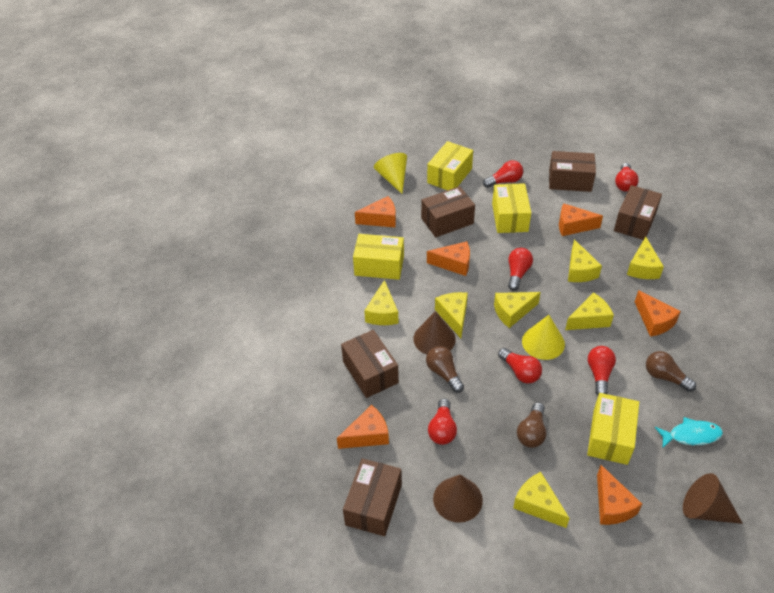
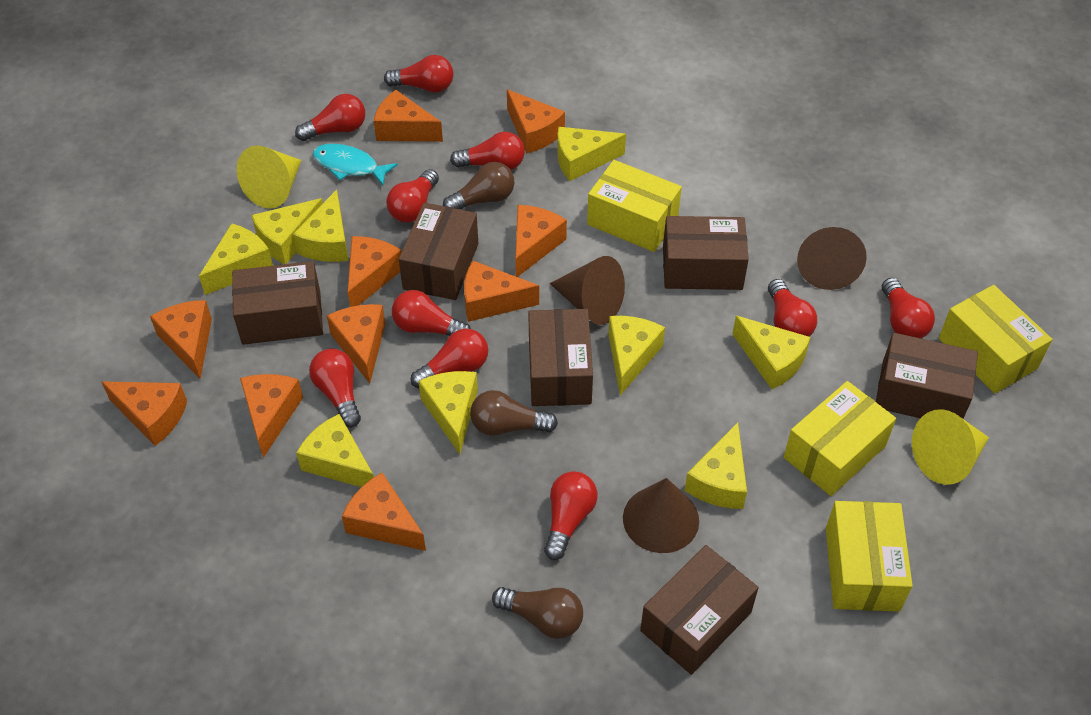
brown box: [341,330,399,398] [343,458,402,536] [421,186,475,237] [549,151,596,192] [614,185,662,240] = 5 -> [232,261,323,345] [399,203,478,300] [528,309,593,406] [640,545,759,675] [663,216,749,290] [876,333,978,419] = 6
orange cheese: [337,405,389,449] [355,196,396,227] [427,241,470,276] [559,203,603,236] [597,465,642,525] [635,290,681,337] = 6 -> [102,381,187,446] [150,300,212,379] [240,374,303,458] [327,304,385,383] [342,473,426,551] [348,236,402,307] [373,90,443,142] [464,261,539,322] [507,89,565,154] [515,205,567,277] = 10
red light bulb: [428,398,457,445] [483,160,523,188] [498,348,542,384] [508,248,533,291] [588,346,616,395] [615,163,639,192] = 6 -> [295,94,365,141] [309,348,361,428] [384,55,453,93] [386,169,439,223] [392,290,471,336] [411,329,488,388] [450,132,525,170] [544,471,598,560] [768,279,817,337] [882,278,935,338] = 10
yellow cheese: [364,280,399,325] [435,292,468,338] [494,292,541,328] [513,472,570,528] [565,292,614,330] [568,239,602,282] [627,237,664,279] = 7 -> [199,223,273,295] [251,198,323,264] [293,190,349,262] [296,414,374,487] [418,371,478,454] [557,127,626,181] [608,316,665,395] [684,422,747,509] [732,316,811,389] = 9

